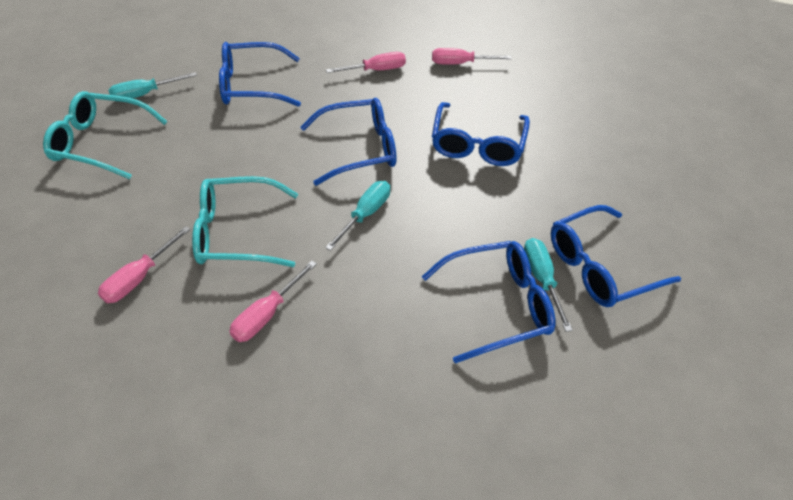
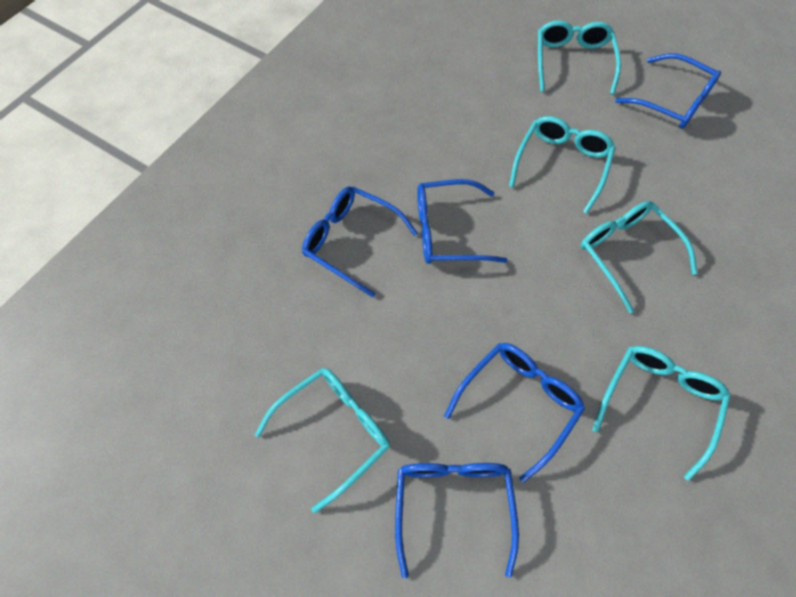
pink screwdriver: [98,226,191,303] [229,261,317,342] [326,52,406,73] [432,48,512,65] = 4 -> none = 0
turquoise glasses: [43,91,167,179] [192,176,298,267] = 2 -> [255,368,390,513] [509,116,616,214] [538,20,621,94] [581,201,698,313] [592,346,731,481] = 5
turquoise screwdriver: [108,72,197,102] [325,181,390,251] [524,238,573,332] = 3 -> none = 0

